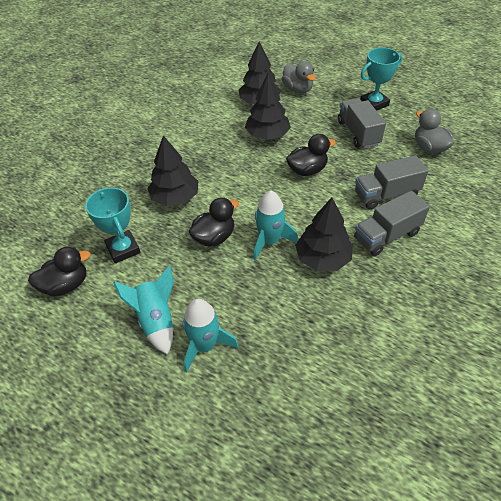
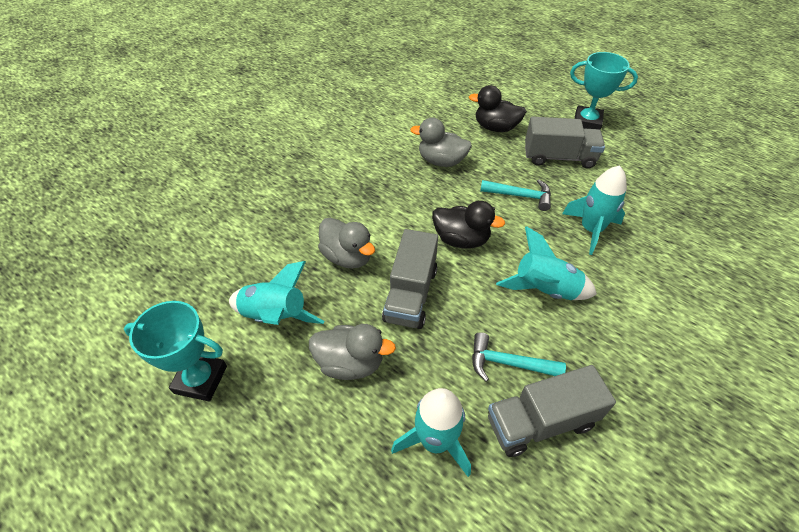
black duck: [28,247,91,297] [189,197,239,246] [286,134,336,176] = 3 -> [432,201,505,249] [469,85,527,132] = 2
black tree: [147,136,198,206] [239,42,281,104] [245,74,291,140] [295,197,353,271] = 4 -> none = 0
grey duck: [282,61,316,93] [415,109,454,154] = 2 -> [309,324,396,380] [318,218,375,269] [410,118,472,167] = 3
turquoise hammer: none = 0 -> [472,332,566,382] [480,180,551,211] = 2
turquoise rocket: [113,265,174,355] [183,299,239,372] [253,191,298,260] = 3 -> [229,261,324,325] [391,388,471,477] [496,226,597,300] [562,166,627,255] = 4

